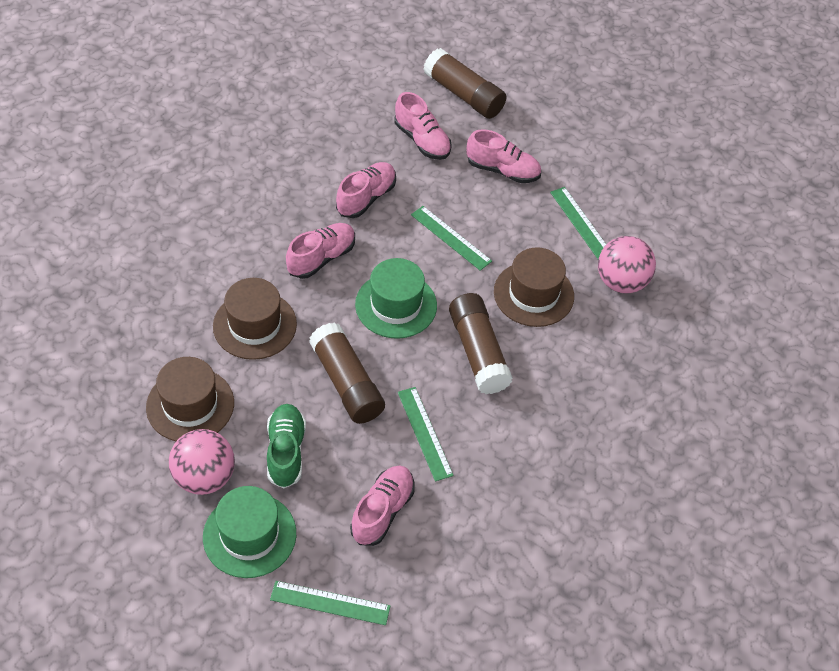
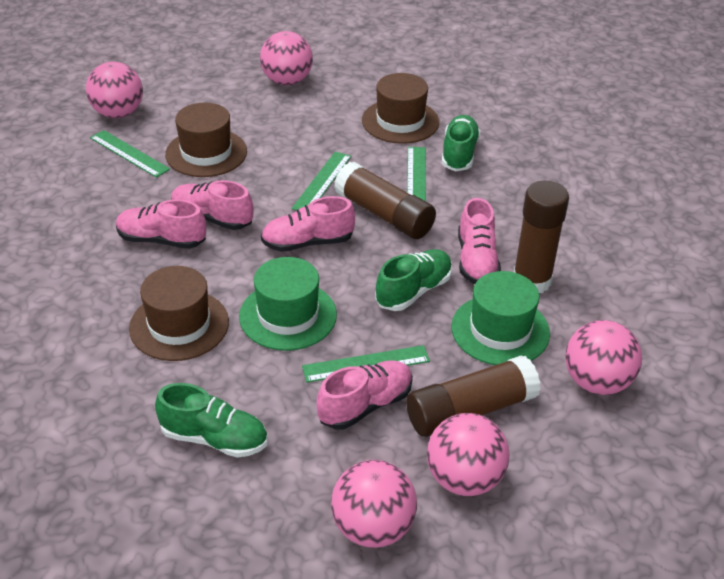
green shoe: [267,404,306,488] = 1 -> [155,383,268,458] [375,249,452,311] [442,115,480,171] = 3
pink ball: [169,429,235,495] [598,236,656,293] = 2 -> [86,62,143,118] [260,31,313,85] [331,460,417,548] [427,413,509,496] [565,320,642,395] = 5

